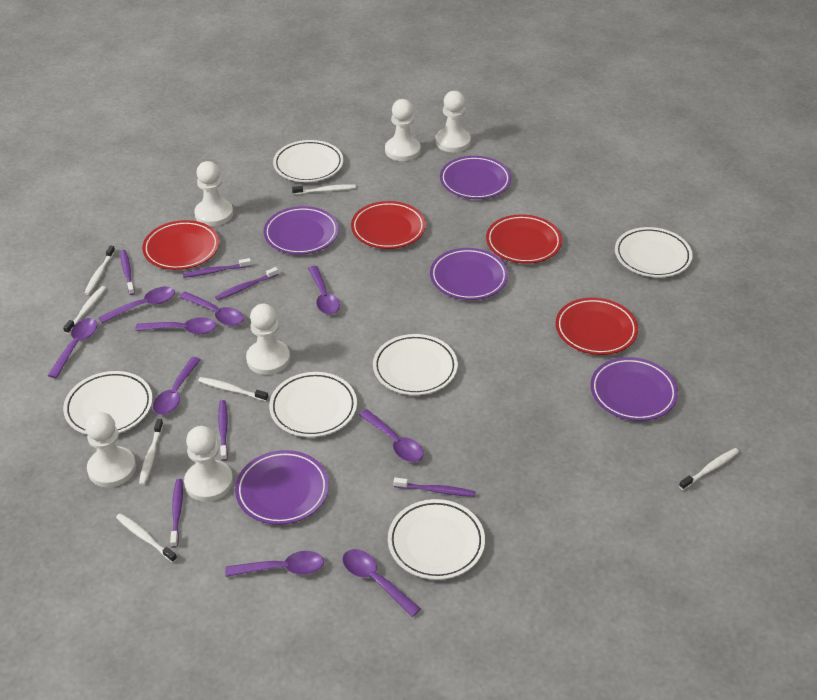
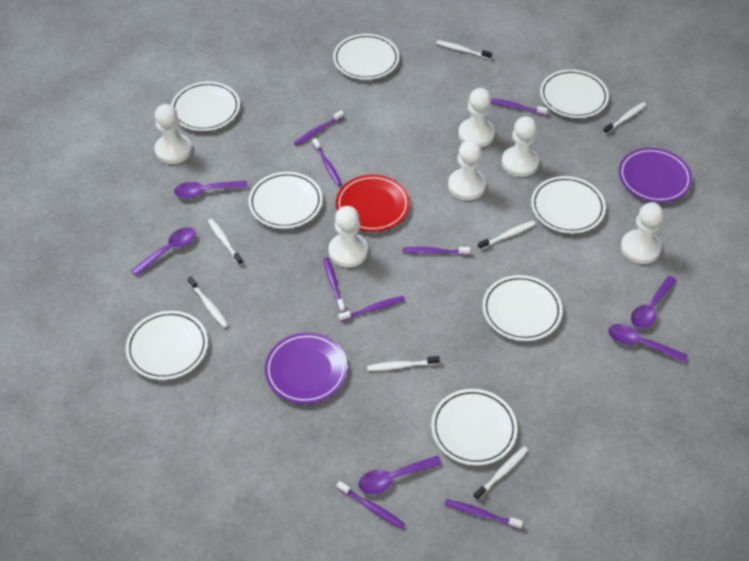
purple plate: [235,450,329,525] [263,206,339,255] [430,248,508,300] [440,156,511,199] [590,357,678,421] = 5 -> [265,332,348,404] [619,148,692,203] = 2
purple spoon: [48,318,97,378] [98,287,175,323] [135,317,216,334] [153,357,201,415] [179,292,244,326] [225,551,324,577] [308,266,340,315] [343,549,421,617] [359,409,424,462] = 9 -> [131,227,196,276] [174,181,248,198] [358,455,442,494] [608,324,688,363] [631,276,677,329] = 5
purple toothbrush: [120,250,135,295] [170,479,183,548] [183,258,251,278] [215,267,278,300] [218,400,228,461] [394,478,476,497] = 6 -> [294,110,344,146] [312,138,342,186] [323,257,345,313] [337,481,405,529] [338,296,405,322] [402,247,470,255] [445,499,523,529] [491,98,548,115] = 8
red plate: [142,220,219,270] [351,201,426,249] [486,214,562,264] [555,298,638,355] = 4 -> [336,175,410,232] = 1
white plate: [63,371,153,435] [269,372,357,437] [273,140,343,182] [373,334,458,395] [388,499,485,580] [615,227,692,277] = 6 -> [126,311,208,380] [171,82,240,131] [248,172,323,229] [333,34,399,80] [431,389,517,465] [482,275,563,341] [531,176,606,233] [540,69,609,118] = 8

